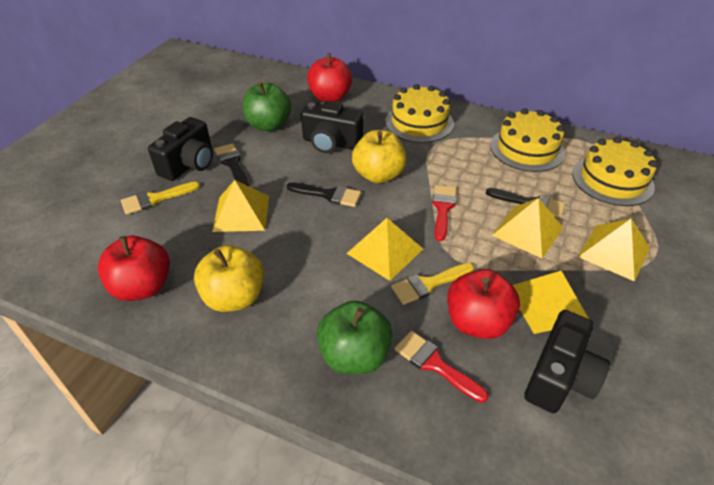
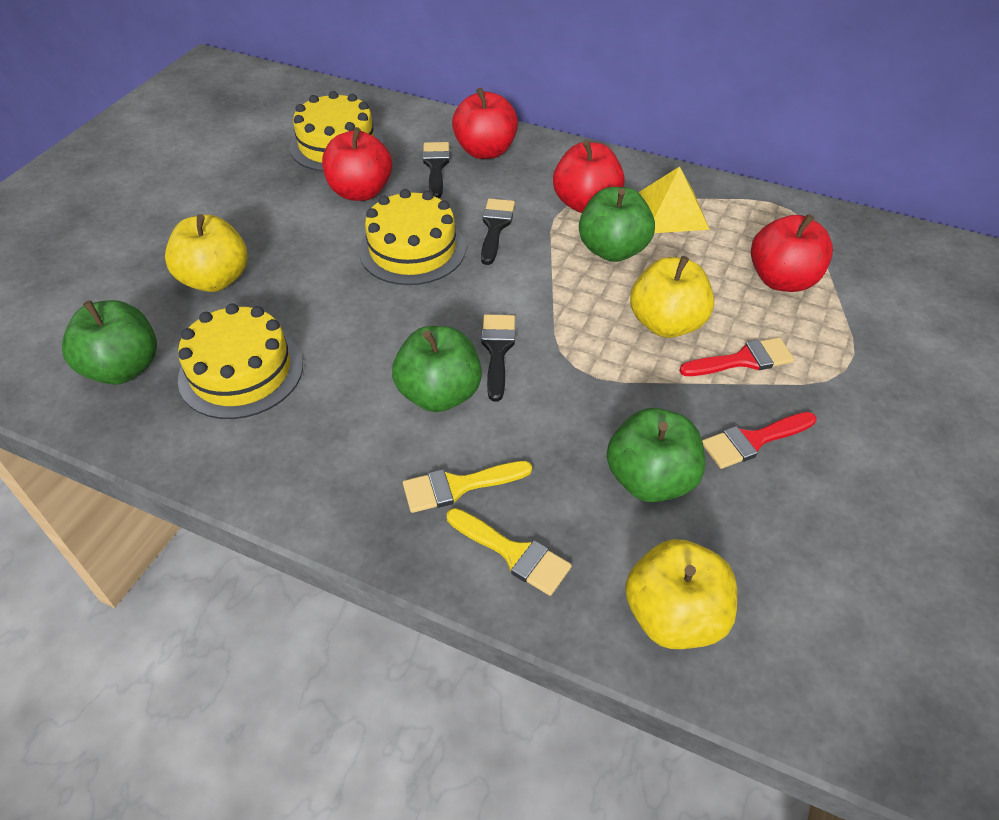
black camera: [148,117,213,181] [301,101,363,153] [524,310,610,413] = 3 -> none = 0
green apple: [243,82,291,131] [317,301,392,374] = 2 -> [62,300,157,385] [392,326,482,412] [579,187,655,262] [607,408,705,503] = 4
red apple: [98,236,170,301] [307,53,352,102] [447,269,520,339] = 3 -> [322,127,392,201] [452,88,518,159] [553,140,625,213] [751,214,833,292] = 4
yellow apple: [194,245,264,312] [352,130,407,183] = 2 -> [165,214,247,292] [625,539,737,649] [630,256,714,338] = 3
yellow pyramid: [212,180,269,232] [346,218,423,281] [492,198,563,258] [513,271,589,334] [578,219,650,282] = 5 -> [638,166,710,233] = 1

